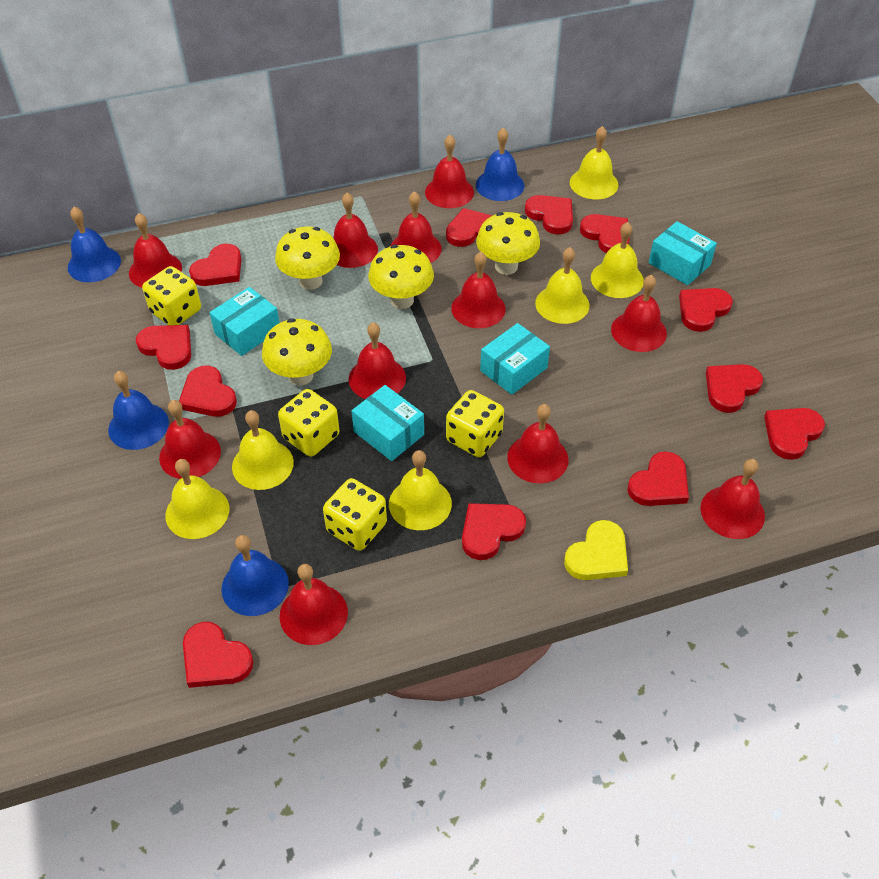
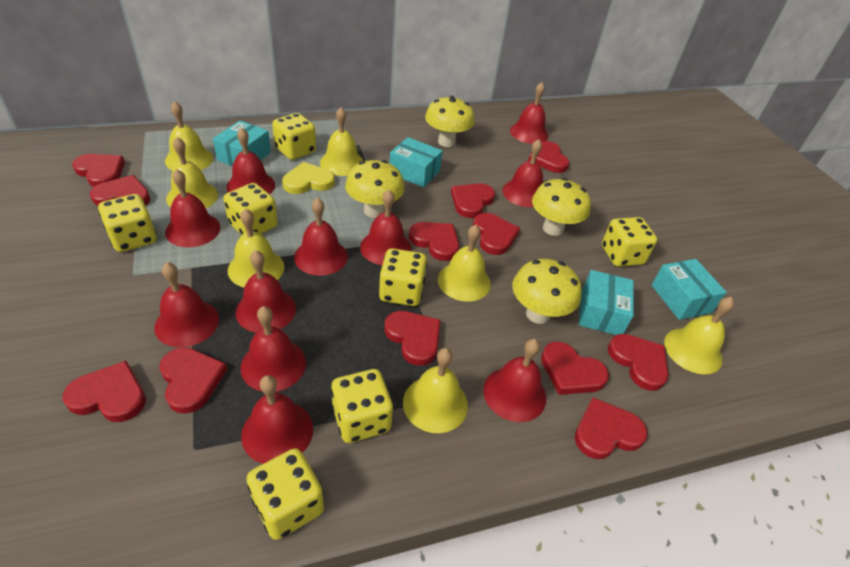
blue bell: [68,207,121,282] [108,371,169,450] [221,535,289,616] [476,128,524,201] = 4 -> none = 0
yellow bell: [165,459,229,539] [232,410,294,490] [389,450,452,530] [535,247,590,324] [570,126,619,199] [591,222,644,298] = 6 -> [165,101,213,170] [166,137,218,208] [228,208,284,287] [320,107,363,176] [403,348,468,433] [438,225,491,302] [664,297,734,374] = 7
yellow dice: [142,266,201,325] [278,389,340,457] [323,478,387,551] [446,390,504,457] = 4 -> [98,194,157,252] [223,183,278,235] [246,448,324,540] [272,113,316,160] [331,369,393,443] [379,248,427,306] [602,217,657,267] = 7

